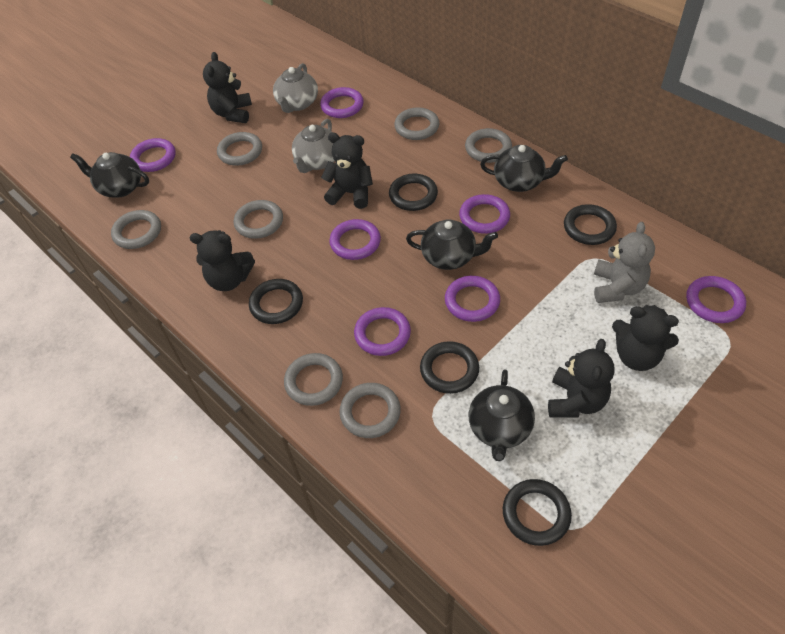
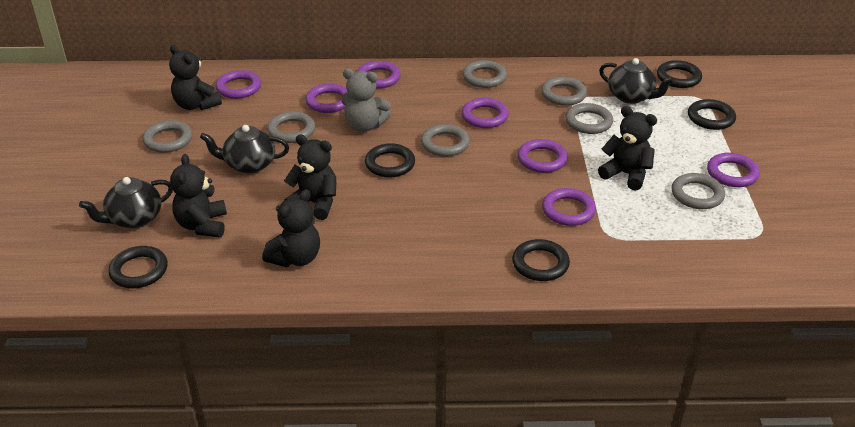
black teapot: [70,152,149,198] [406,220,498,270] [469,369,535,461] [480,145,568,192] = 4 -> [79,177,173,229] [200,125,289,174] [599,58,674,104] = 3
grey teapot: [273,63,318,113] [292,119,335,173] = 2 -> none = 0

